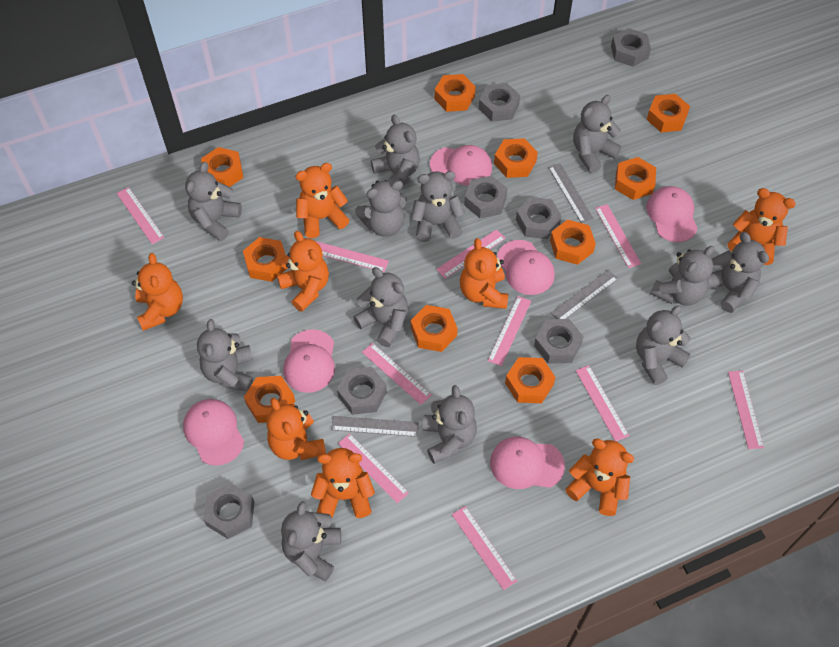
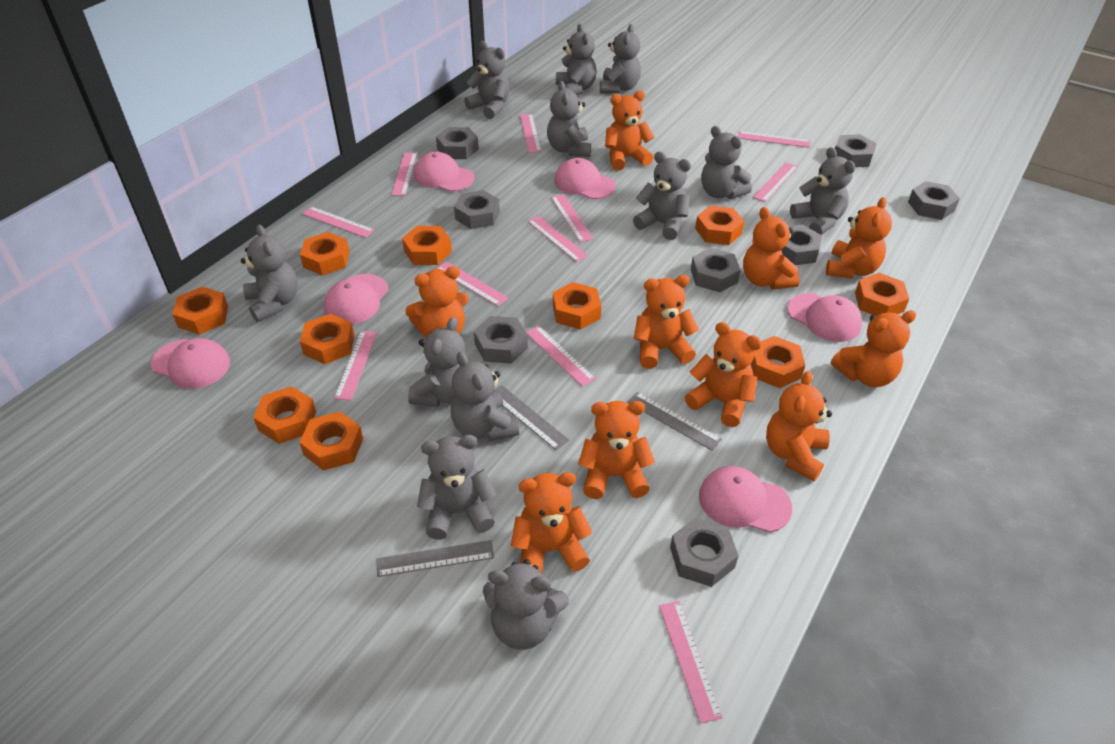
grey nut: [203,483,254,539] [337,367,387,415] [464,176,508,218] [479,83,520,122] [516,197,562,239] [534,319,584,364] [611,28,651,67] = 7 -> [436,127,479,159] [454,190,500,229] [474,316,528,364] [670,518,738,587] [691,248,741,292] [781,225,822,265] [835,134,877,167] [908,181,960,220] = 8
orange teddy bear: [132,253,183,331] [267,398,326,460] [277,231,329,312] [296,163,349,238] [311,448,375,518] [460,238,508,309] [565,439,634,516] [728,188,796,265] = 8 -> [405,266,469,337] [511,472,592,574] [578,401,655,499] [605,90,654,171] [634,275,699,369] [685,322,762,427] [743,207,800,290] [766,371,832,481] [826,197,892,279] [831,310,916,387] = 10
pink ruler: [116,187,164,244] [316,241,389,272] [338,433,409,503] [362,343,431,405] [436,229,506,279] [452,506,517,590] [488,296,531,366] [576,365,629,441] [595,204,641,268] [728,371,764,449] = 10 -> [302,206,375,238] [334,331,377,401] [392,153,417,196] [436,261,508,306] [520,114,541,153] [526,326,596,387] [527,216,588,262] [551,194,593,242] [659,601,723,724] [738,131,810,148] [753,162,798,202] = 11

